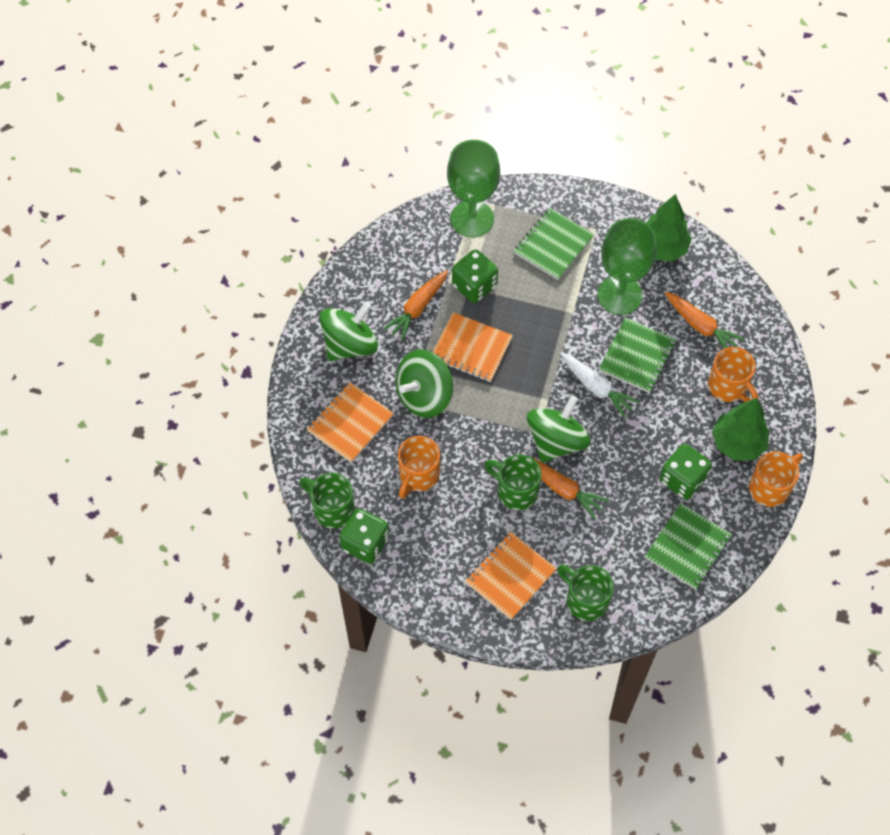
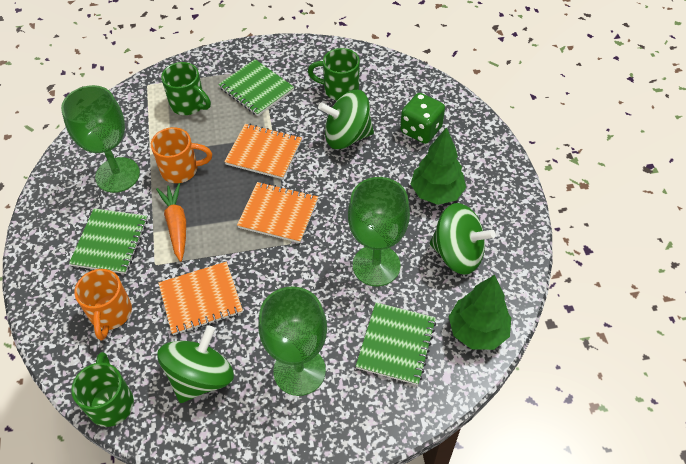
green dice: [339,508,389,564] [452,250,498,303] [660,444,712,500] = 3 -> [400,93,445,144] = 1
green goblet: [447,140,500,237] [598,218,657,315] = 2 -> [61,85,140,193] [258,286,327,396] [348,177,410,286] = 3
orange carrot: [383,270,448,341] [531,457,609,519] [665,292,745,348] = 3 -> [156,183,186,262] = 1
orange mug: [398,436,440,499] [708,347,759,402] [749,451,803,507] = 3 -> [74,269,132,340] [151,127,212,183] = 2
white carrot: [560,352,640,419] = 1 -> none = 0

